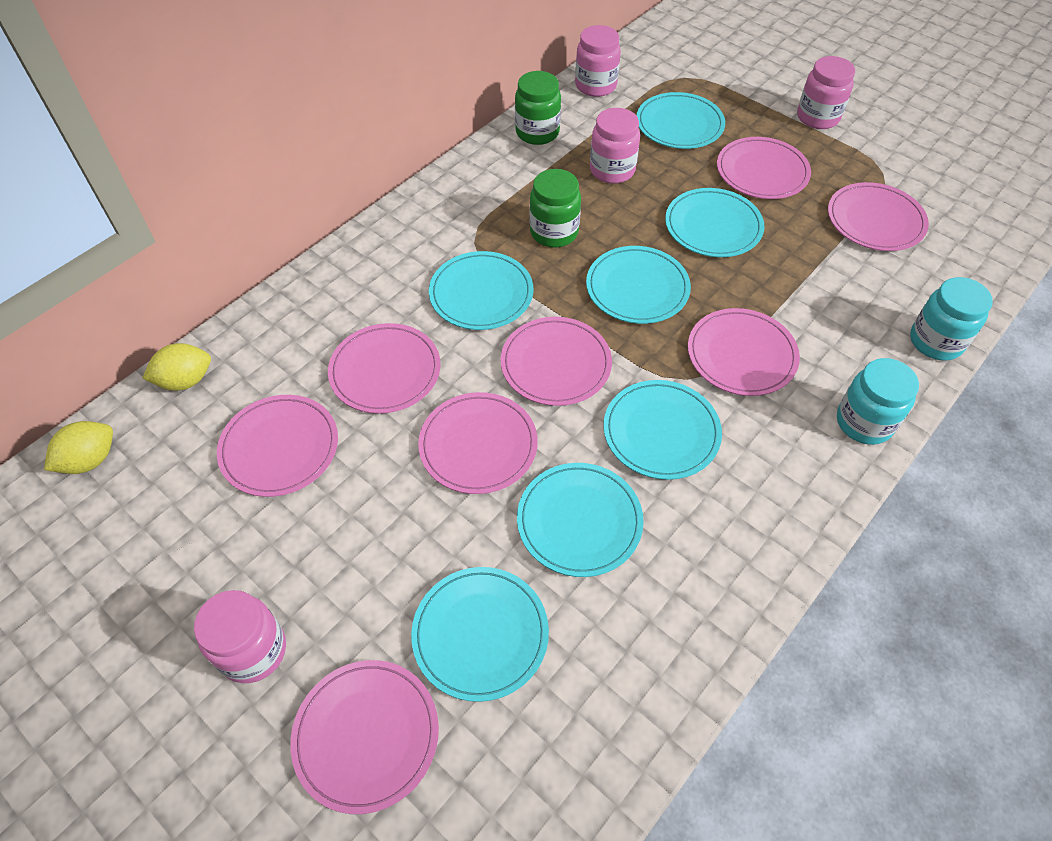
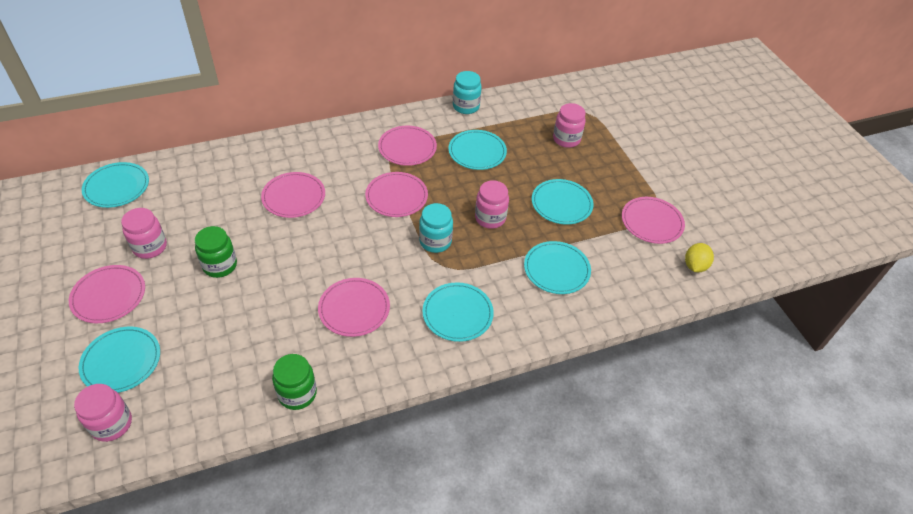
pink plate: [217,395,338,497] [290,660,439,814] [328,323,441,414] [418,392,538,494] [501,317,612,406] [688,308,800,396] [717,137,811,199] [828,182,929,251] = 8 -> [69,265,145,323] [261,172,325,218] [318,278,390,337] [365,172,428,217] [378,126,437,166] [622,197,685,244] = 6
turquoise plate: [411,567,549,702] [429,251,533,330] [517,463,644,577] [586,246,691,324] [604,380,722,480] [637,92,725,149] [665,188,765,257] = 7 -> [78,327,160,393] [82,162,149,208] [423,282,494,342] [448,130,507,170] [524,241,591,294] [532,179,593,225] = 6
yellow lemon: [44,421,113,474] [142,343,211,391] = 2 -> [685,243,714,272] = 1

